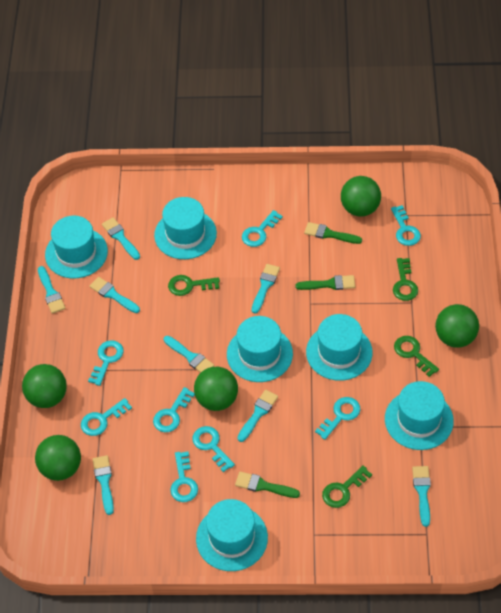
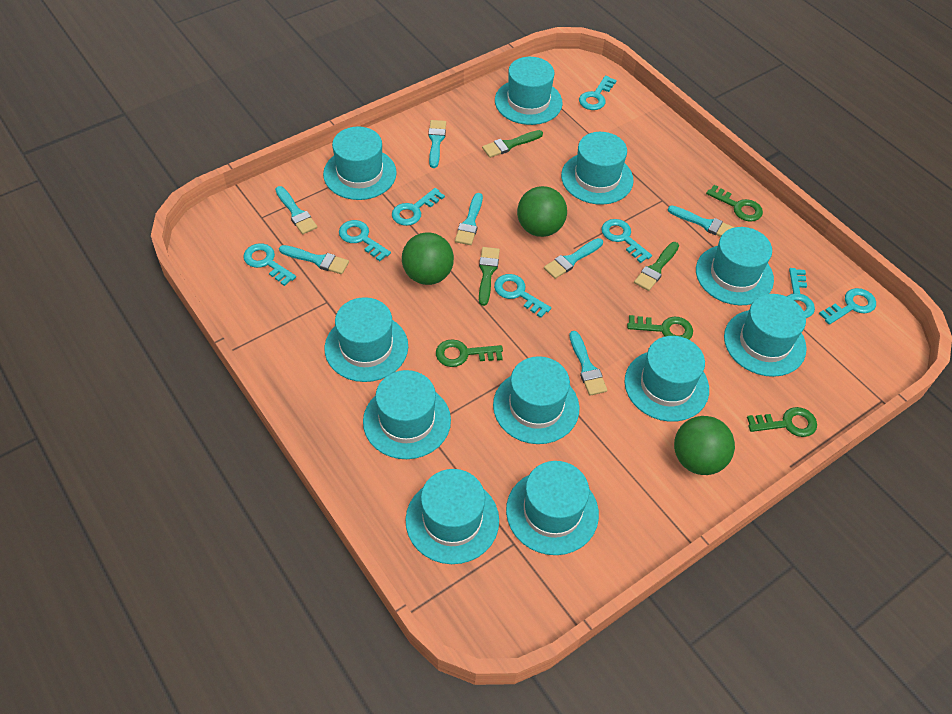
green ball: [22,364,67,408] [35,435,81,481] [194,367,238,411] [341,176,381,217] [435,304,479,348] = 5 -> [402,233,454,285] [517,186,567,237] [674,416,735,475] = 3
turquoise brush: [38,266,65,314] [90,277,140,313] [92,455,114,515] [102,217,140,260] [164,336,214,373] [237,390,278,442] [252,264,280,314] [412,466,431,527] = 8 -> [275,186,318,234] [279,245,349,274] [428,120,446,168] [455,193,483,245] [544,238,603,279] [569,331,607,396] [668,205,735,237] = 7
turquoise hat: [45,216,108,279] [154,197,217,259] [196,499,268,571] [227,316,293,382] [306,314,373,381] [385,381,454,450] = 6 -> [323,126,397,200] [324,297,408,382] [363,370,451,459] [406,469,499,564] [493,356,579,444] [495,57,563,125] [506,461,599,555] [561,132,633,205] [624,336,709,422] [696,227,774,305] [724,294,807,377] = 11

